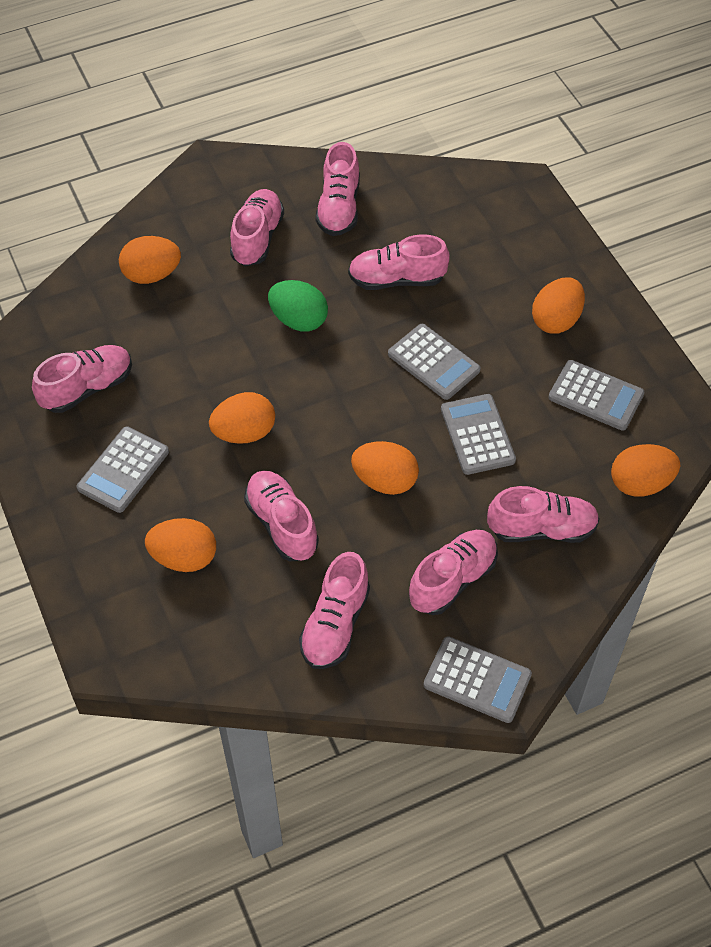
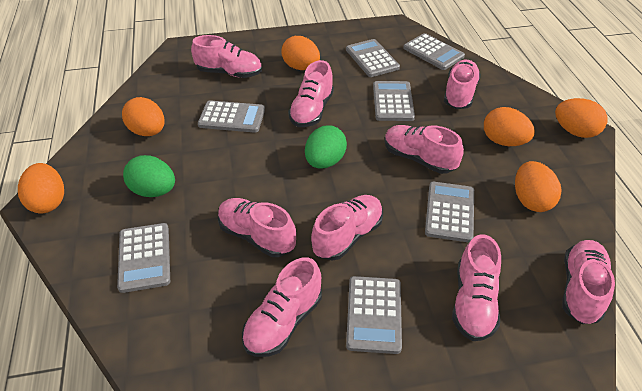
green egg: [268,280,328,332] = 1 -> [123,155,175,197] [305,125,347,169] = 2
grey calculator: [77,426,169,513] [388,324,481,400] [424,636,532,723] [441,394,516,475] [548,360,644,431] = 5 -> [117,223,170,293] [198,100,265,133] [346,39,400,77] [346,276,402,354] [373,81,415,121] [403,33,465,70] [425,182,474,243] = 7
pink shoe: [32,345,132,413] [230,189,284,266] [244,470,319,561] [299,552,370,669] [315,142,360,236] [348,234,450,290] [409,530,498,615] [487,486,599,543] = 8 -> [191,35,262,78] [218,198,296,257] [242,257,322,357] [288,60,334,127] [311,195,383,260] [385,125,464,174] [444,60,481,109] [452,234,501,341] [562,240,615,324] = 9

